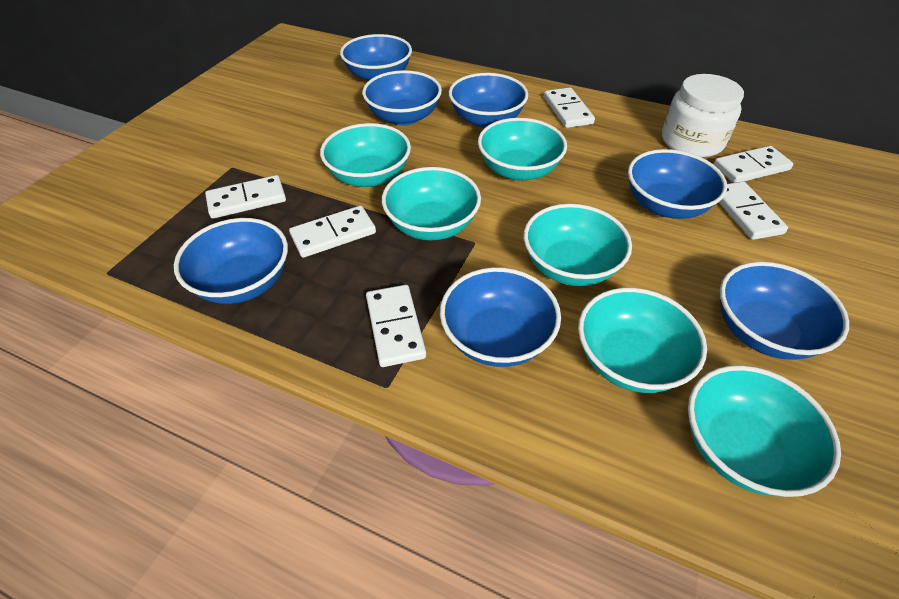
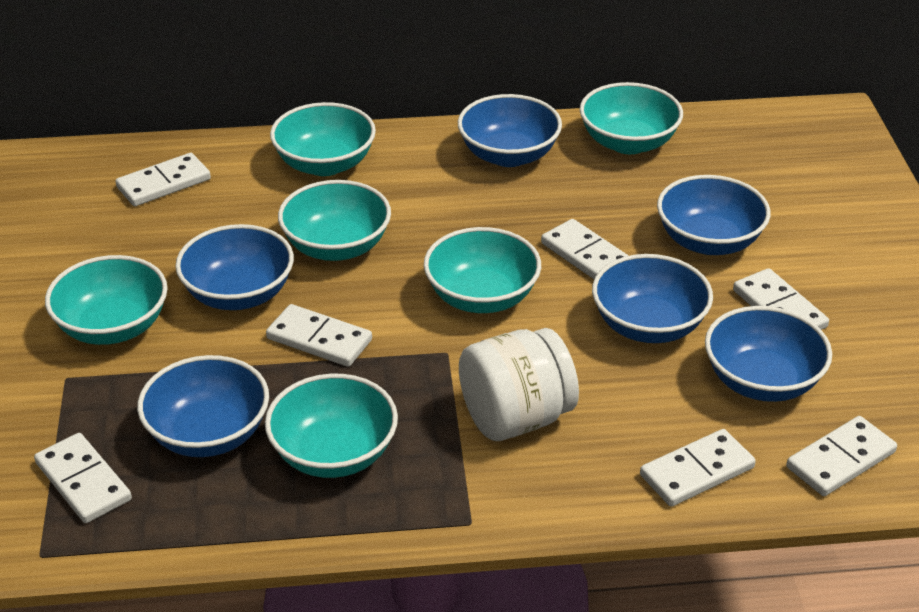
blue bowl: [174,218,288,304] [340,34,412,81] [362,70,442,126] [440,267,561,367] [449,73,528,128] [628,149,727,219] [720,262,849,360] = 7 -> [137,355,269,457] [175,224,294,310] [458,94,562,167] [592,254,713,343] [657,175,770,255] [705,306,832,402] = 6
white domino: [205,175,286,219] [289,206,376,258] [366,285,426,367] [544,87,595,128] [713,146,793,183] [719,181,788,240] = 6 -> [34,433,132,523] [116,153,211,206] [266,304,372,367] [541,219,629,279] [640,429,756,507] [733,268,829,330] [786,416,897,496] = 7

